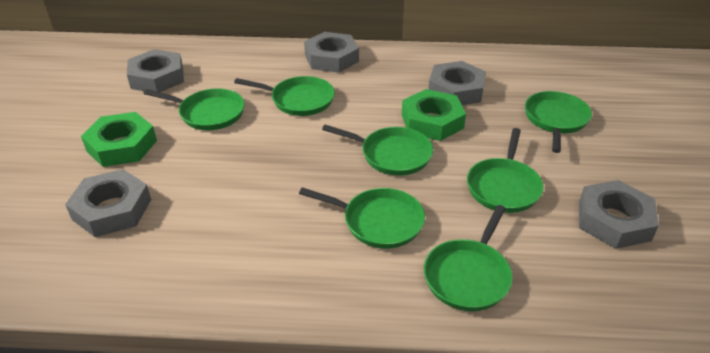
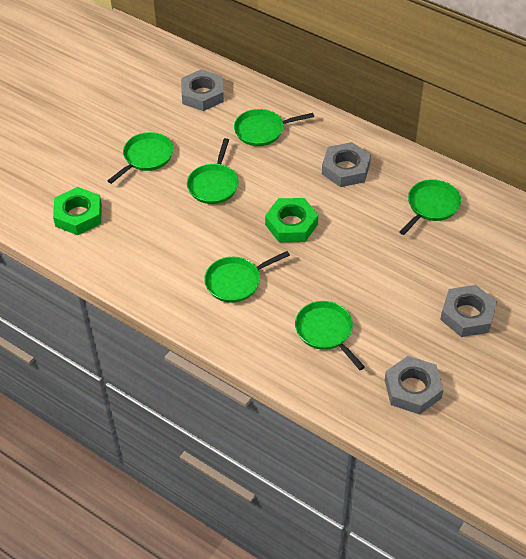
green pan: [144,89,245,130] [234,76,335,116] [299,187,425,249] [322,125,433,176] [424,205,513,311] [467,128,544,213] [525,91,592,153] = 7 -> [107,132,173,184] [187,138,239,204] [204,251,290,303] [234,109,314,146] [295,301,365,370] [399,179,461,235] = 6
grey nut: [65,169,151,237] [127,49,184,92] [304,32,359,73] [428,61,486,105] [579,180,659,249] = 5 -> [181,69,224,111] [322,142,371,187] [385,356,444,415] [440,285,497,337] = 4

